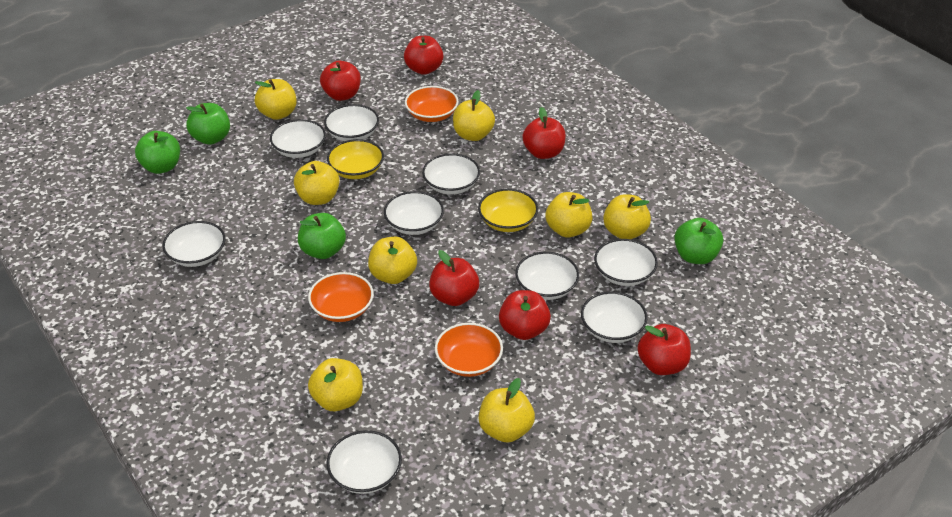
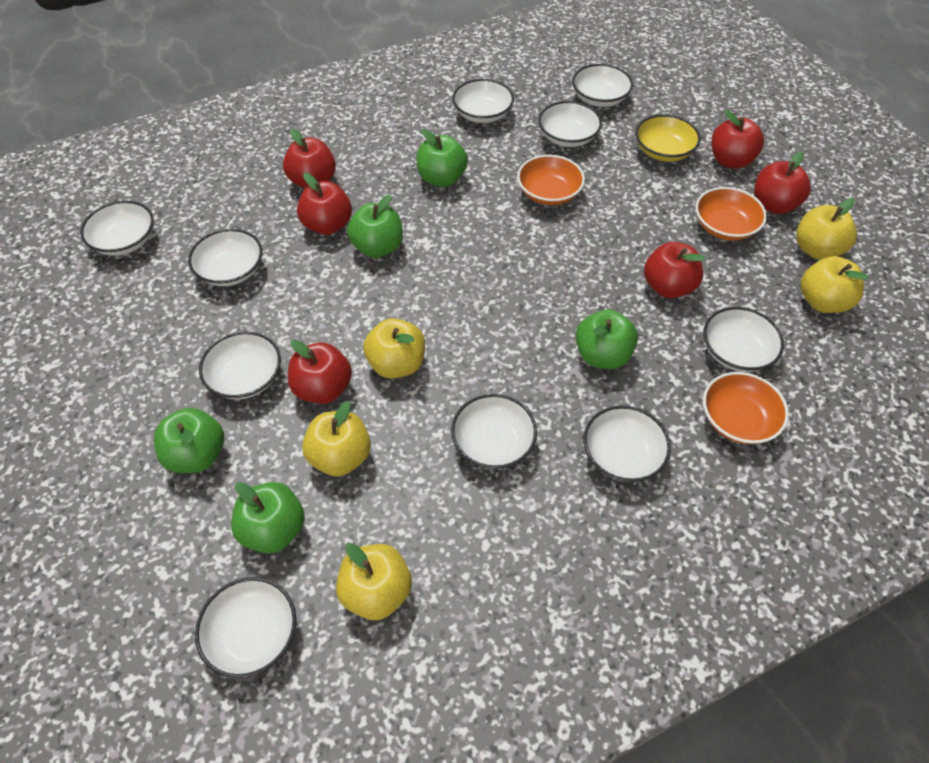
green apple: [135,131,180,174] [186,103,230,145] [298,213,346,259] [674,218,723,264] = 4 -> [154,408,224,473] [231,482,305,553] [347,195,403,258] [417,129,468,187] [576,309,638,369] = 5
white bowl: [162,221,225,267] [270,119,326,158] [324,104,379,141] [327,430,402,494] [384,191,444,235] [422,153,480,195] [515,252,579,300] [581,292,648,343] [594,239,658,286] = 9 -> [80,201,154,256] [188,229,262,286] [195,577,296,678] [199,331,281,399] [451,394,537,469] [452,79,514,123] [538,101,602,147] [572,64,633,107] [583,406,671,482] [703,307,784,372] = 10
yellow apple: [255,79,297,120] [294,161,340,205] [308,358,363,411] [368,237,417,284] [453,90,495,141] [479,378,535,443] [546,192,592,238] [603,194,651,239] = 8 -> [302,401,371,477] [336,543,412,620] [363,318,425,379] [796,198,857,260] [800,256,869,313] = 5
yellow bowl: [327,139,384,179] [478,189,538,232] = 2 -> [635,114,701,162] = 1

